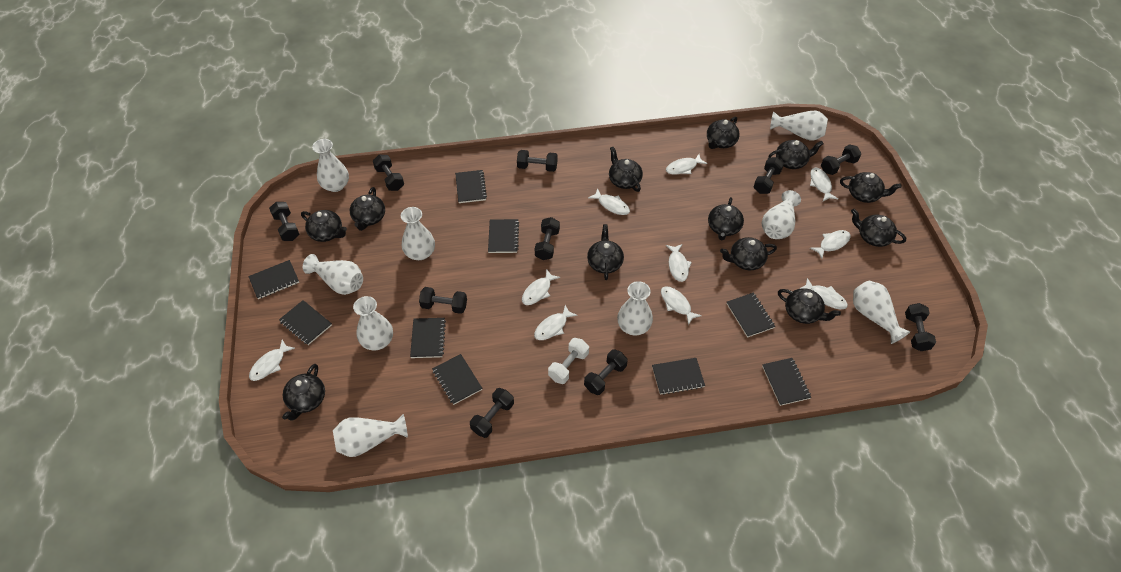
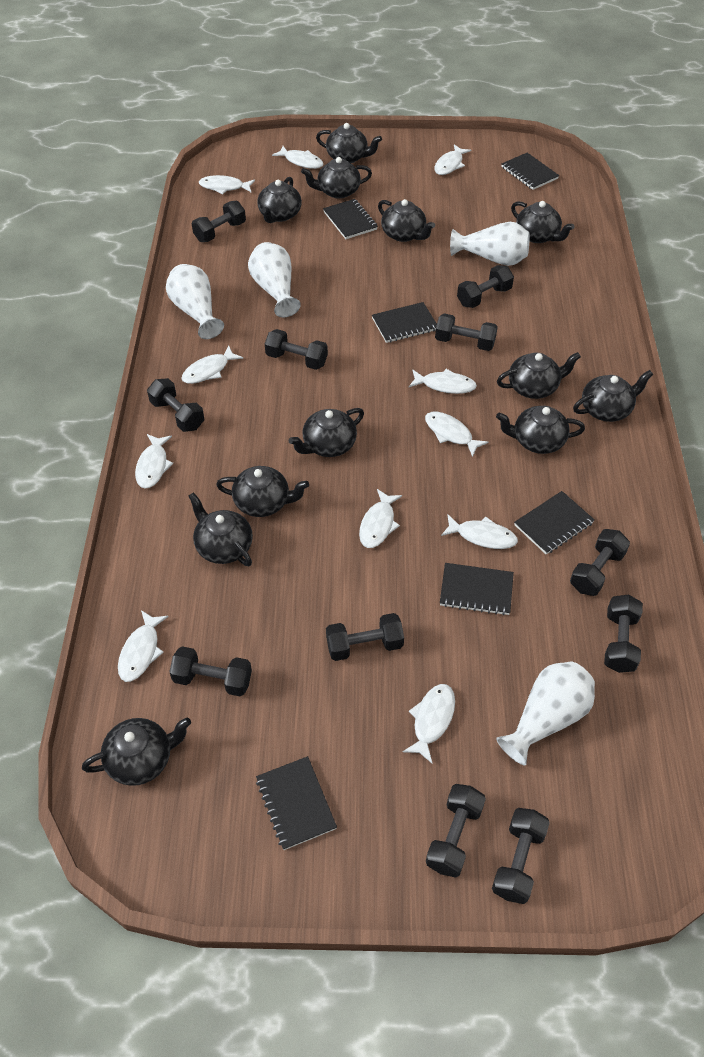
black dumbbell: [269,202,299,241] [373,155,404,191] [419,287,467,314] [470,388,514,438] [517,150,558,172] [535,217,560,260] [584,349,628,395] [754,157,784,194] [821,144,861,175] [905,303,936,351] = 10 -> [147,378,204,432] [169,646,252,696] [192,201,246,242] [265,329,328,370] [326,613,404,661] [426,784,486,878] [435,313,498,351] [457,265,514,308] [492,808,550,904] [570,529,630,596] [604,595,643,673] = 11
black notebook: [248,260,299,299] [279,300,332,345] [410,318,446,358] [432,354,482,405] [455,170,487,203] [488,219,519,253] [652,358,705,395] [726,293,775,337] [762,358,811,406] = 9 -> [256,756,337,850] [323,199,378,239] [372,302,437,343] [440,563,514,615] [502,153,559,190] [514,491,595,554] = 6
white dumbbell: [548,338,589,384] = 1 -> none = 0
white fish: [249,340,296,381] [522,269,560,305] [534,305,578,340] [588,188,630,215] [661,286,702,325] [666,154,707,174] [666,244,692,282] [799,278,848,309] [810,167,838,201] [810,230,851,259] = 10 -> [118,610,169,682] [135,434,173,489] [181,346,243,384] [199,175,255,194] [272,146,323,169] [359,489,402,548] [403,684,455,763] [409,369,477,394] [425,412,488,457] [434,144,471,175] [441,515,518,549] = 11
white vase: [303,254,363,295] [312,139,349,192] [333,414,408,457] [353,296,393,350] [401,207,435,260] [617,281,653,336] [762,190,801,239] [770,110,828,140] [853,281,911,344] = 9 -> [166,264,224,339] [248,242,301,317] [450,222,530,266] [496,661,595,765] = 4

